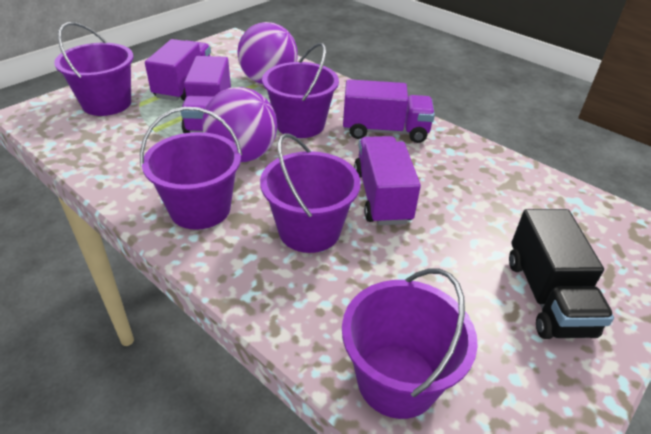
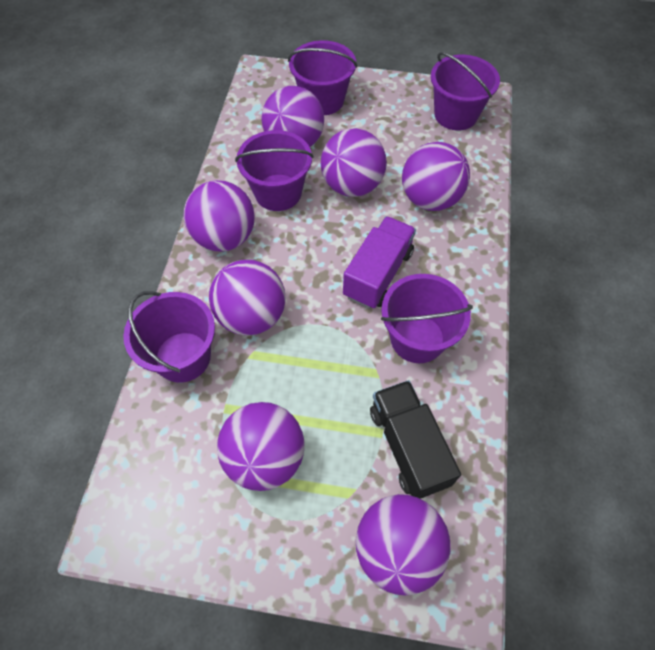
purple ball: [202,87,277,162] [237,22,298,84] = 2 -> [183,180,255,251] [209,260,286,336] [217,402,304,491] [262,86,324,147] [321,128,387,197] [356,494,451,595] [402,142,470,211] = 7
purple truck: [145,39,211,101] [181,56,231,133] [343,79,435,143] [354,136,421,225] = 4 -> [343,216,416,309] = 1

